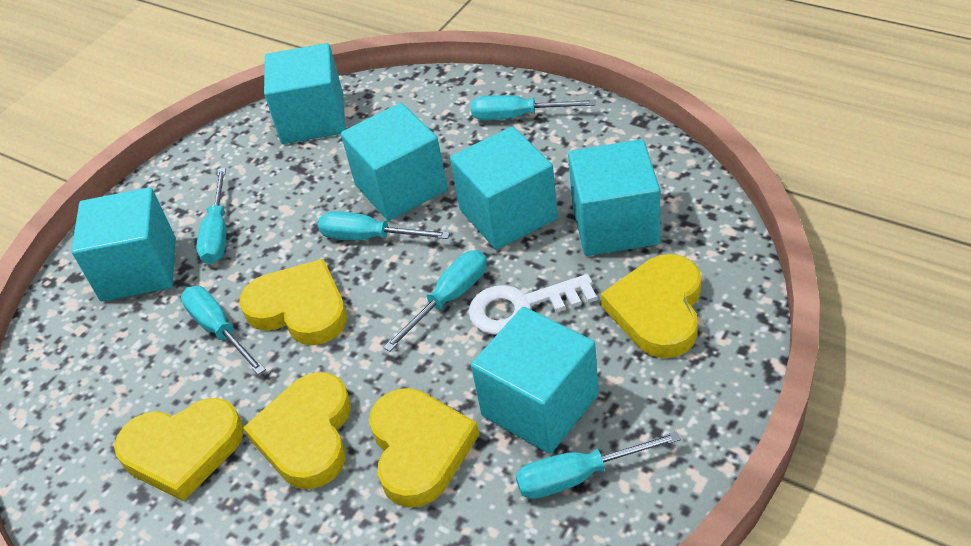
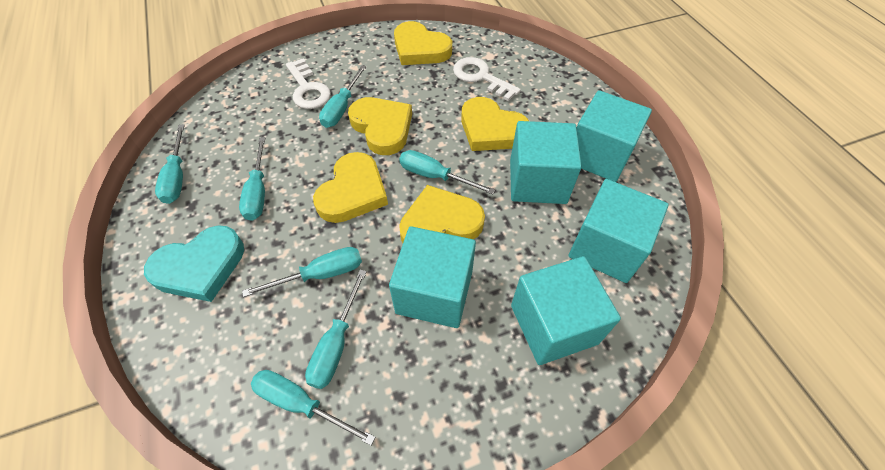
turquoise cube: [71,187,176,302] [264,43,346,144] [341,103,448,221] [450,127,558,250] [471,307,599,454] [568,139,660,256] = 6 -> [389,226,476,328] [510,121,582,204] [511,256,621,365] [568,179,669,283] [577,90,652,182] = 5
turquoise heart: none = 0 -> [144,225,244,302] = 1
turquoise screwdriver: [181,286,266,375] [196,168,227,264] [318,211,450,240] [383,250,487,352] [471,95,596,120] [516,431,681,499] = 6 -> [155,124,185,204] [239,137,265,221] [242,247,362,297] [251,370,375,446] [305,269,367,389] [319,65,366,128] [399,150,495,195] = 7
white key: [468,274,597,335] = 1 -> [286,58,331,109] [453,57,521,101] = 2

